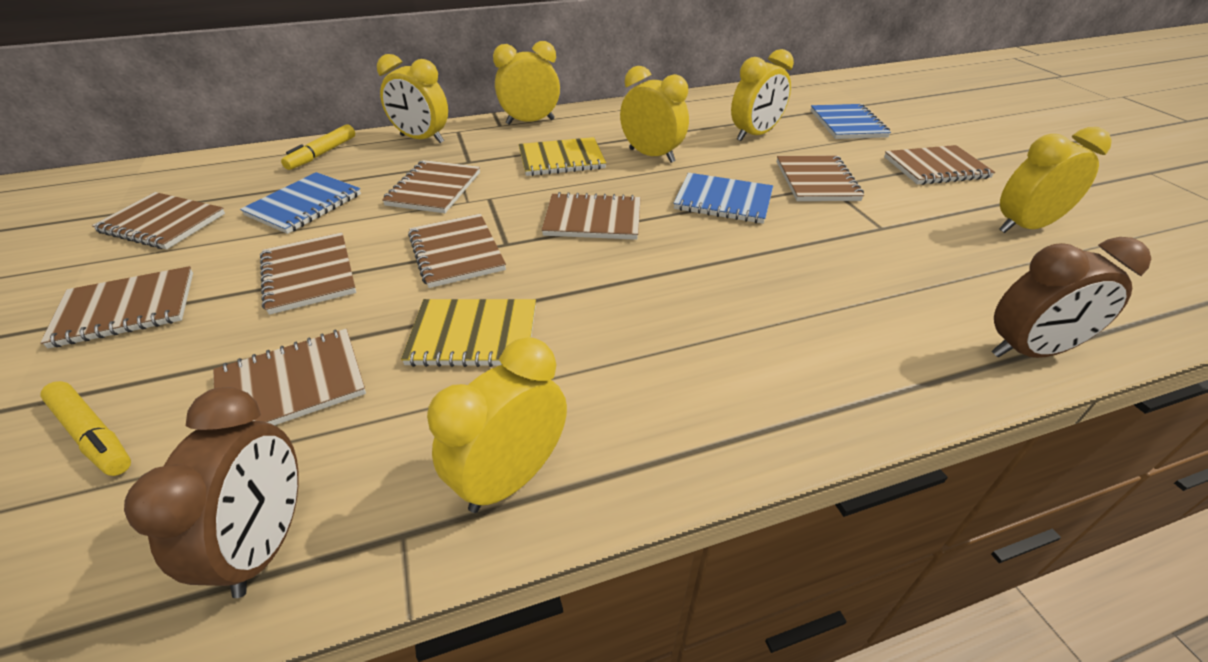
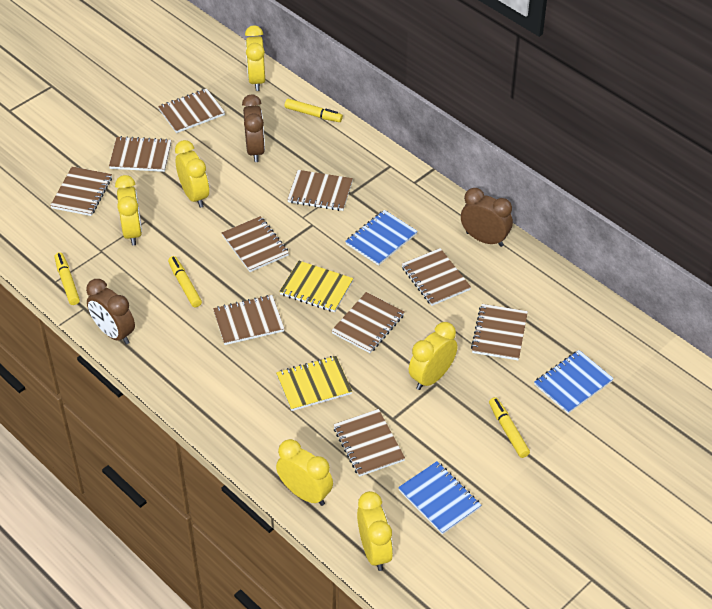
brown clock: [124,387,299,598] [992,237,1151,358] = 2 -> [86,279,135,344] [242,95,265,162] [461,188,513,247] = 3
brown notebook: [40,266,193,348] [92,192,225,249] [213,329,366,426] [260,232,356,315] [382,160,480,213] [408,214,506,288] [542,192,641,240] [777,156,864,201] [884,145,995,185] = 9 -> [50,167,112,216] [109,136,171,172] [158,89,225,133] [213,295,285,345] [222,216,289,272] [287,170,353,211] [331,292,405,353] [333,409,405,477] [402,248,471,306] [471,304,528,360] = 10
yellow marker: [40,381,131,476] [281,124,355,170] = 2 -> [55,252,80,305] [168,256,202,307] [285,99,343,122] [489,397,530,458] = 4

